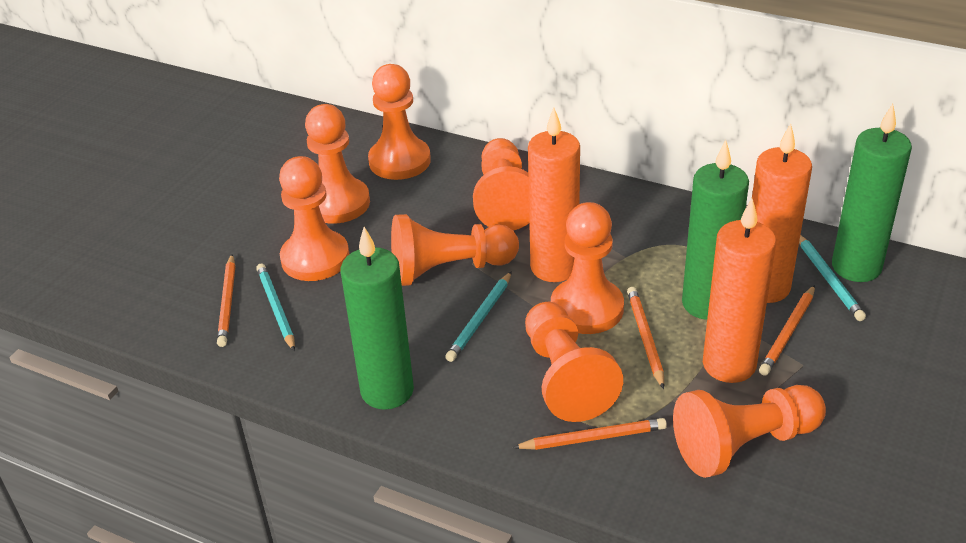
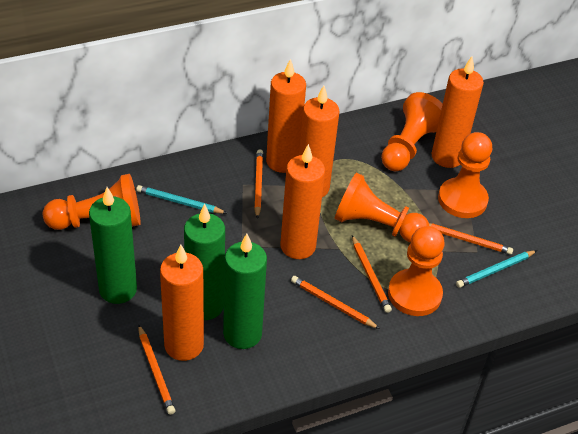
orange candle: [528,108,580,282] [703,198,776,383] [752,124,812,303] = 3 -> [160,245,204,361] [266,59,306,173] [280,144,325,259] [299,85,339,197] [432,56,484,168] = 5
orange pawn: [279,156,349,281] [305,104,370,224] [368,64,431,180] [391,214,519,286] [473,138,529,230] [525,302,623,422] [551,202,624,334] [673,385,826,478] = 8 -> [43,174,140,230] [334,172,429,243] [381,92,443,171] [388,226,445,316] [438,132,492,218] = 5
orange pencil: [217,254,235,347] [512,418,667,450] [627,287,664,389] [759,285,815,376] = 4 -> [138,325,175,415] [254,149,263,219] [291,276,380,329] [352,235,392,313] [429,223,513,255] = 5
turquoise pencil: [256,264,295,351] [445,271,512,362] [799,235,866,321] = 3 -> [136,185,227,214] [456,250,537,288] = 2

